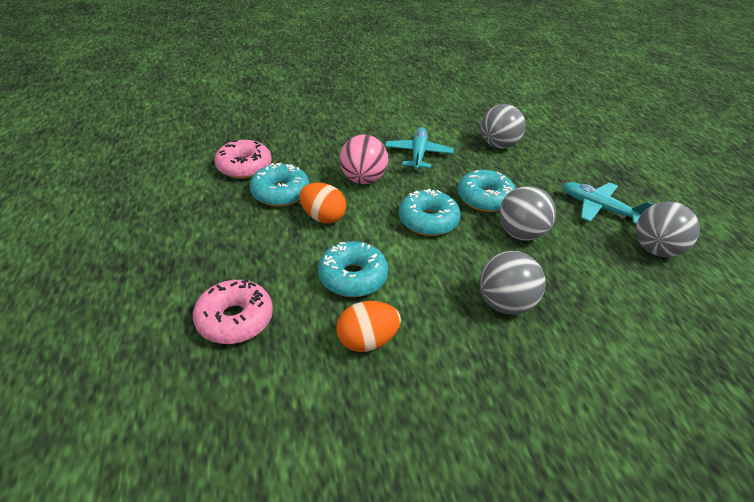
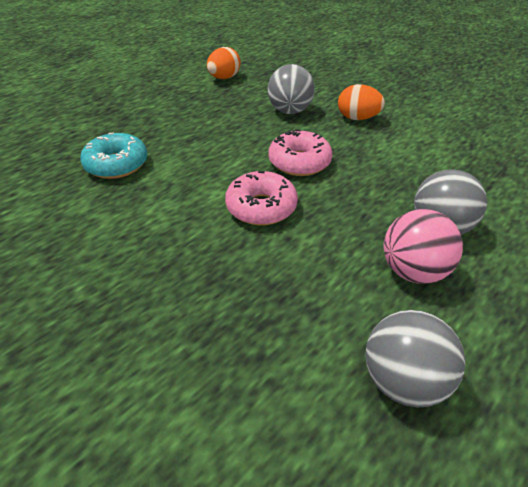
grey ball: [480,251,546,315] [481,104,526,149] [499,186,556,241] [636,201,700,257] = 4 -> [268,64,315,114] [365,310,465,407] [414,169,487,235] = 3
turquoise donut: [250,163,309,207] [318,241,388,297] [399,189,461,236] [457,170,516,212] = 4 -> [80,132,148,179] = 1
turquoise plane: [385,127,454,170] [563,182,653,224] = 2 -> none = 0

